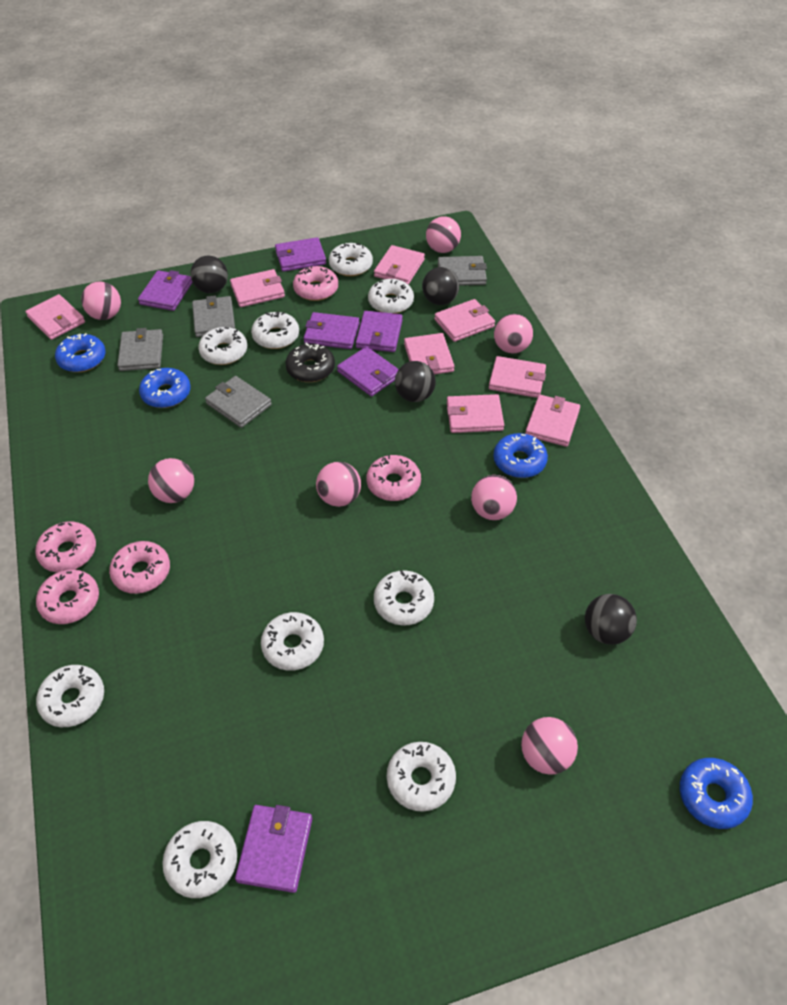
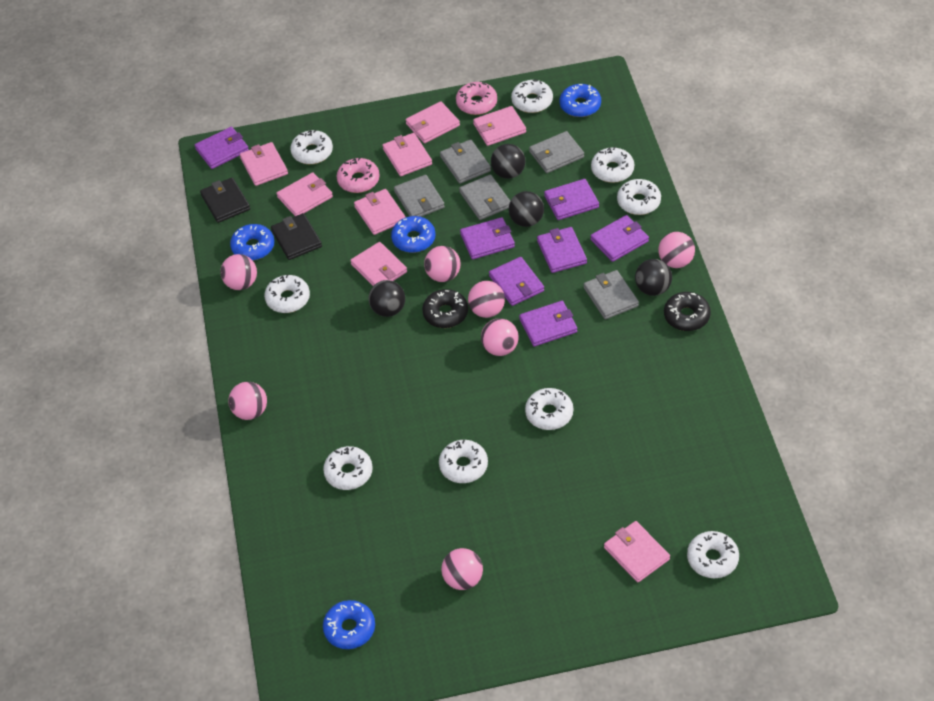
black donut: [285,342,335,382] = 1 -> [422,289,468,328] [664,292,711,331] = 2
black wallet: none = 0 -> [200,178,250,223] [271,213,322,260] = 2
grey wallet: [117,328,163,371] [192,295,235,337] [205,376,272,428] [438,256,487,286] = 4 -> [394,175,445,217] [440,139,491,184] [459,174,510,220] [529,131,584,173] [584,270,639,320] = 5
pink donut: [35,522,96,573] [36,569,99,624] [109,541,170,594] [293,266,338,301] [366,455,421,501] = 5 -> [337,157,380,193] [456,82,497,115] = 2
purple wallet: [138,270,193,311] [235,805,312,893] [275,237,326,272] [304,312,360,349] [337,346,399,396] [356,311,403,352] = 6 -> [195,127,249,169] [460,217,515,260] [489,257,544,306] [519,301,577,347] [537,227,587,273] [544,179,599,220] [590,215,649,262] = 7

